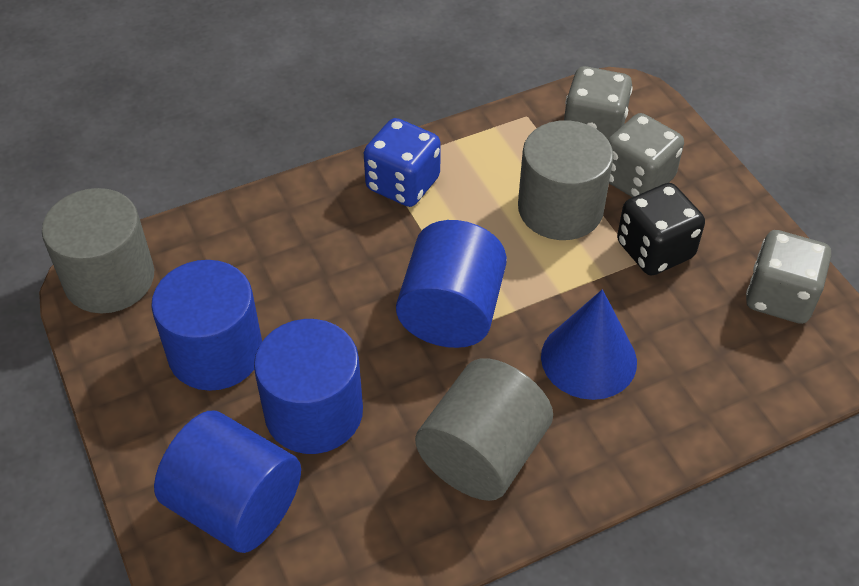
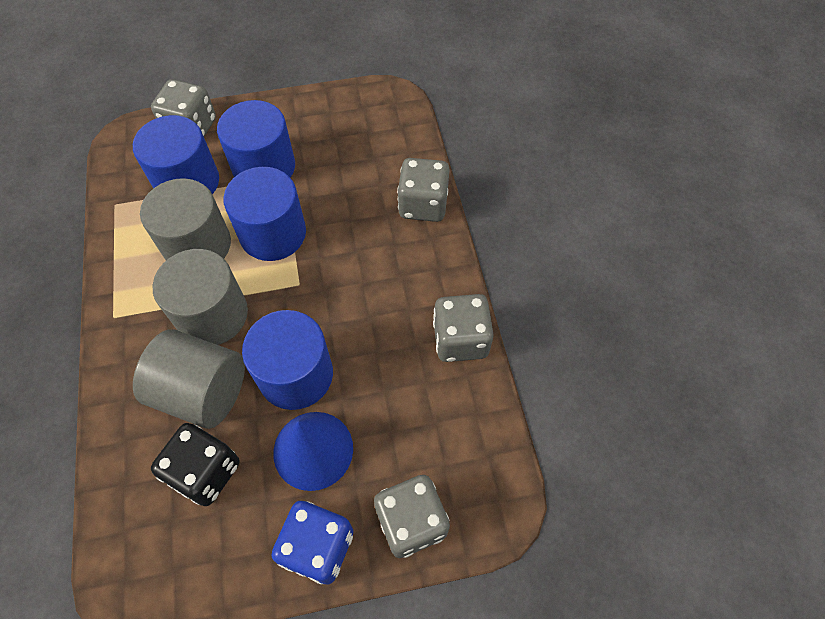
grey dice: [564,66,633,139] [608,113,684,197] [746,230,831,324] = 3 -> [151,79,216,136] [374,475,450,558] [397,158,450,222] [433,294,494,362] = 4

